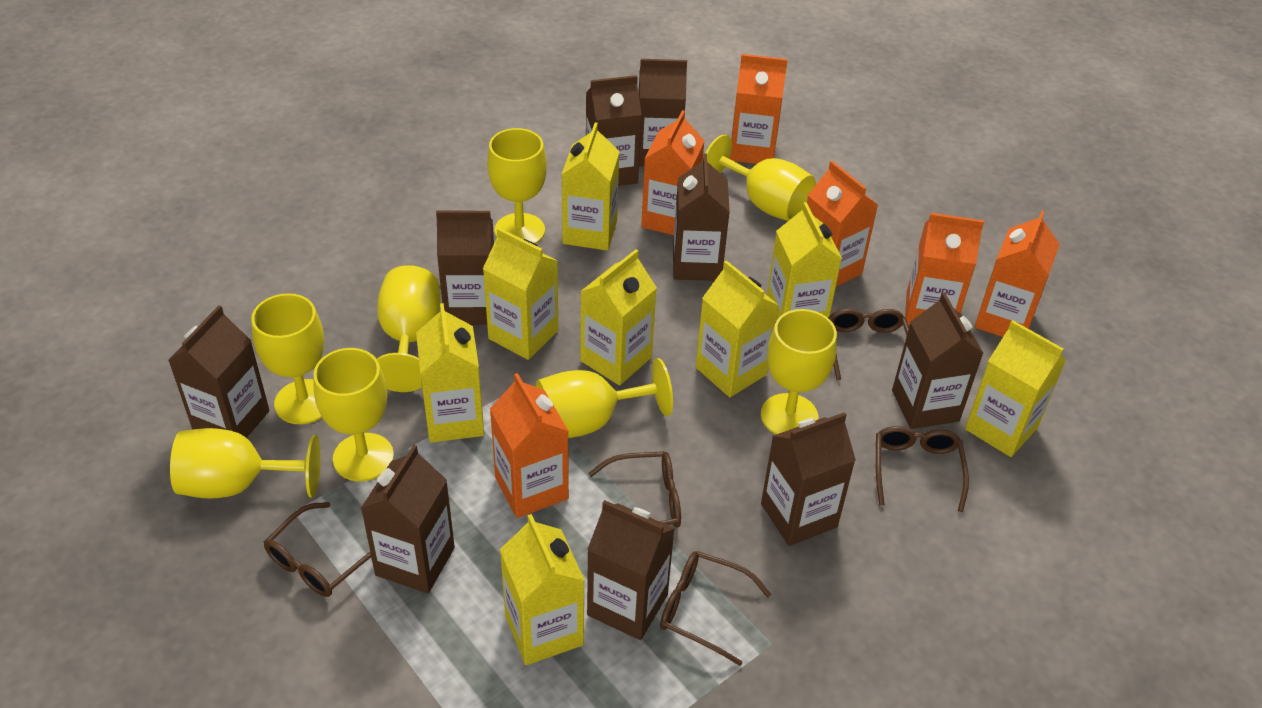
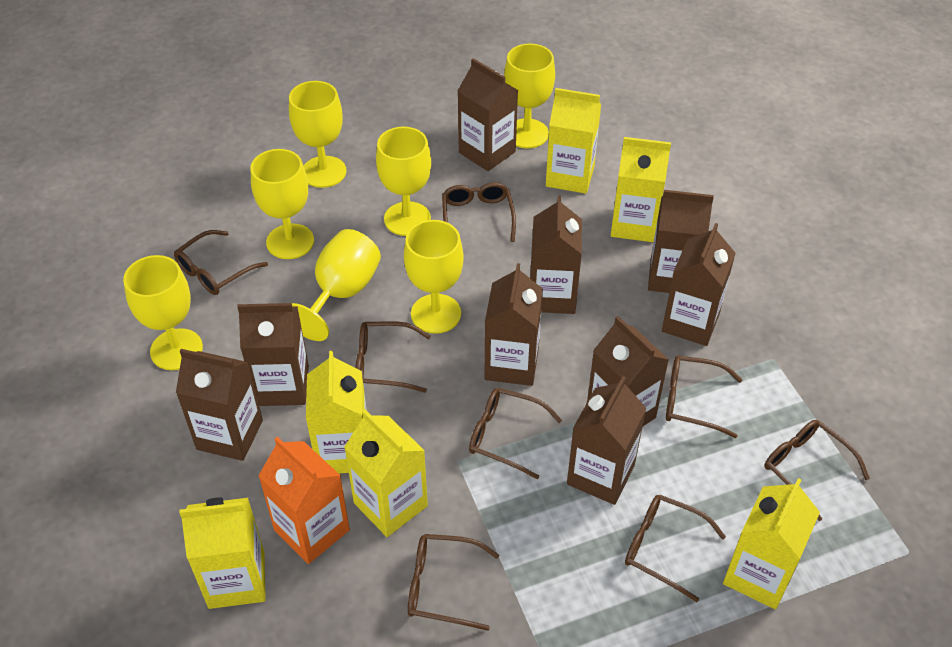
brown glasses: [264,502,371,597] [588,451,681,528] [660,551,771,666] [828,309,909,380] [876,426,969,512] = 5 -> [174,230,268,295] [356,321,431,393] [408,534,499,631] [442,182,516,242] [469,388,562,479] [625,495,726,602] [666,356,743,438] [764,420,870,521] = 8
orange carton: [490,373,569,518] [641,110,705,235] [729,54,788,164] [807,161,878,287] [905,213,984,325] [975,211,1060,337] = 6 -> [258,436,350,564] = 1
yellow carton: [416,303,484,443] [483,228,558,360] [500,514,585,665] [561,123,620,251] [580,249,657,385] [696,260,779,397] [767,202,842,321] [965,320,1066,457] = 8 -> [179,497,266,609] [306,351,367,473] [344,410,428,537] [546,88,601,194] [611,137,671,242] [723,478,820,609] = 6
yellow goblet: [170,428,321,499] [251,293,324,424] [313,348,394,481] [377,265,441,392] [487,128,547,244] [536,358,673,438] [705,135,816,221] [761,309,837,434] = 8 -> [123,255,203,370] [251,149,314,259] [289,81,346,188] [292,229,381,341] [376,127,431,236] [404,220,464,334] [504,44,555,148] = 7

